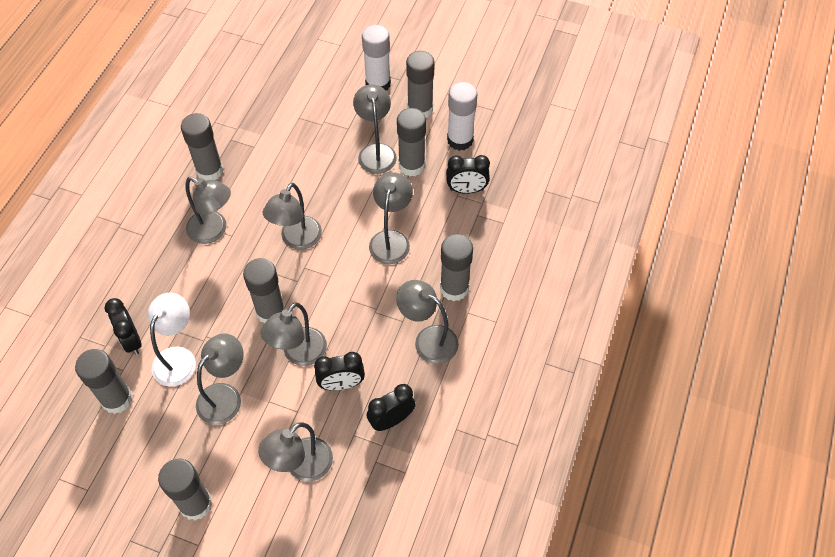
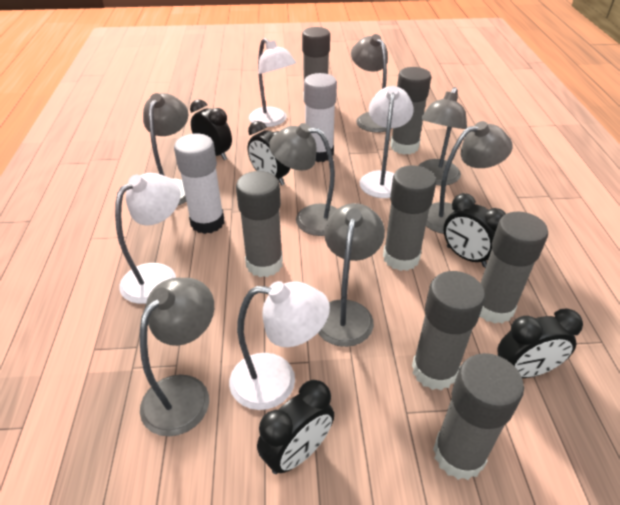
black clock: [105,298,142,355] [314,352,365,391] [367,384,416,431] [446,155,490,194] = 4 -> [190,99,232,160] [248,121,290,185] [257,380,334,474] [443,193,506,267] [497,308,583,378] = 5
grey lamp: [185,177,231,244] [196,334,244,425] [258,422,333,481] [261,302,327,366] [263,183,322,249] [353,84,397,174] [369,172,413,264] [396,280,459,364] = 8 -> [140,278,214,436] [143,93,188,205] [269,123,337,236] [318,203,385,347] [351,34,392,133] [418,87,467,185] [426,121,513,234] = 7
white lamp: [148,293,196,386] = 1 -> [115,173,181,304] [229,281,330,410] [249,38,296,127] [360,86,414,198] = 4

